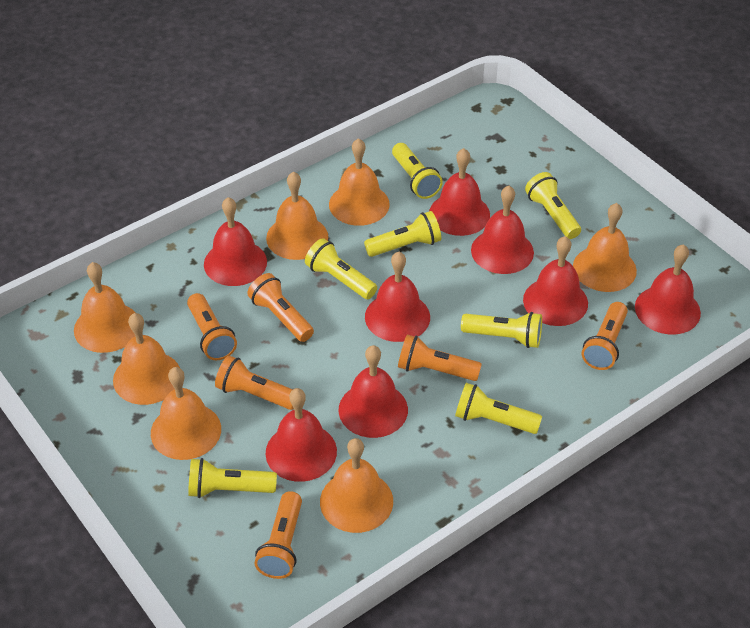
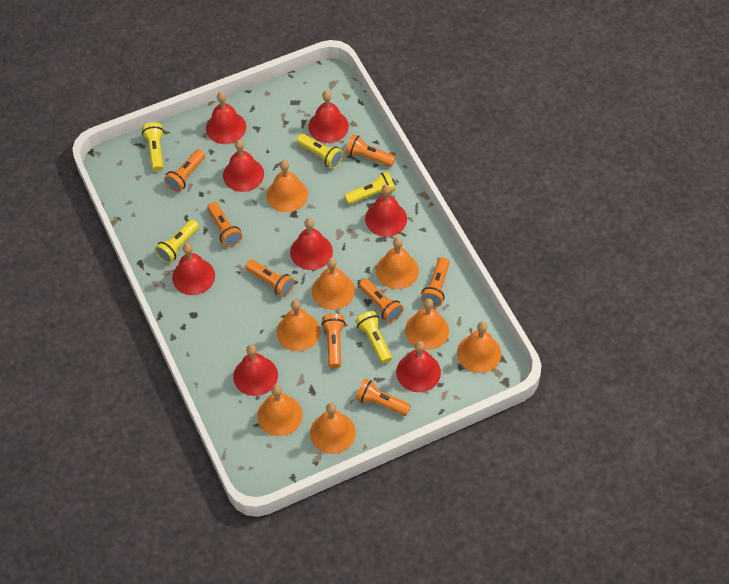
orange bell: [74,262,136,353] [113,313,180,405] [151,367,221,460] [266,172,328,260] [320,438,393,533] [329,138,390,226] [573,203,637,292] = 7 -> [257,385,303,436] [266,160,308,212] [276,300,320,351] [310,403,356,454] [312,258,355,310] [376,237,419,289] [405,298,449,350] [457,322,501,373] = 8
orange flashlight: [187,293,237,360] [215,356,294,410] [247,273,314,342] [254,491,302,579] [398,335,482,381] [582,302,628,370] = 6 -> [164,149,205,192] [207,202,242,247] [245,260,294,297] [321,314,345,368] [345,134,396,167] [356,379,411,416] [359,278,404,323] [421,257,450,307] = 8
yellow flashlight: [188,458,277,498] [305,238,377,299] [364,211,441,257] [392,143,443,199] [455,383,542,434] [461,312,542,348] [525,172,581,239] = 7 -> [142,122,164,172] [155,219,199,263] [297,134,343,169] [344,172,395,205] [355,311,392,364] = 5

